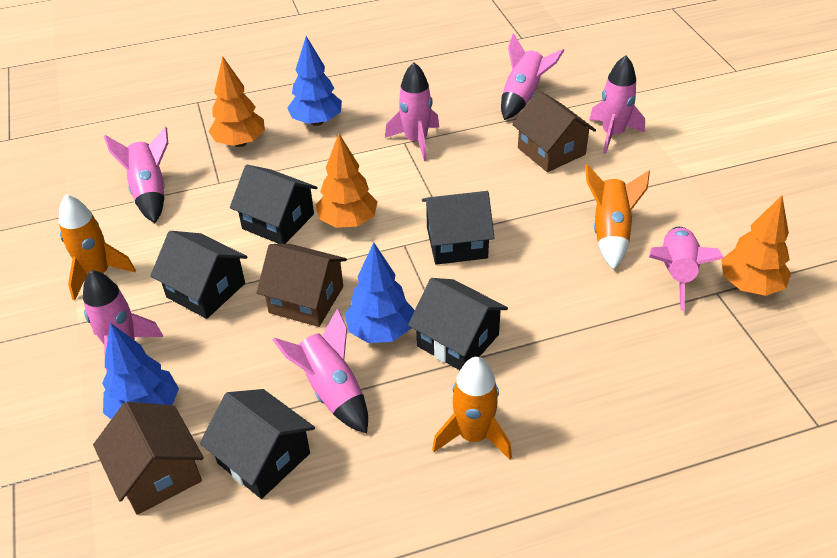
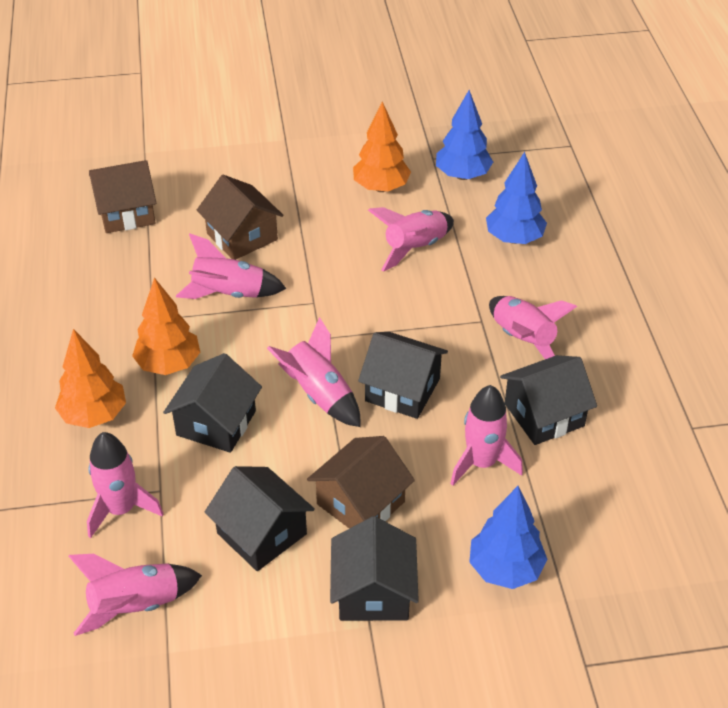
orange rocket: [59,194,136,300] [432,357,512,460] [585,164,650,270] = 3 -> none = 0

